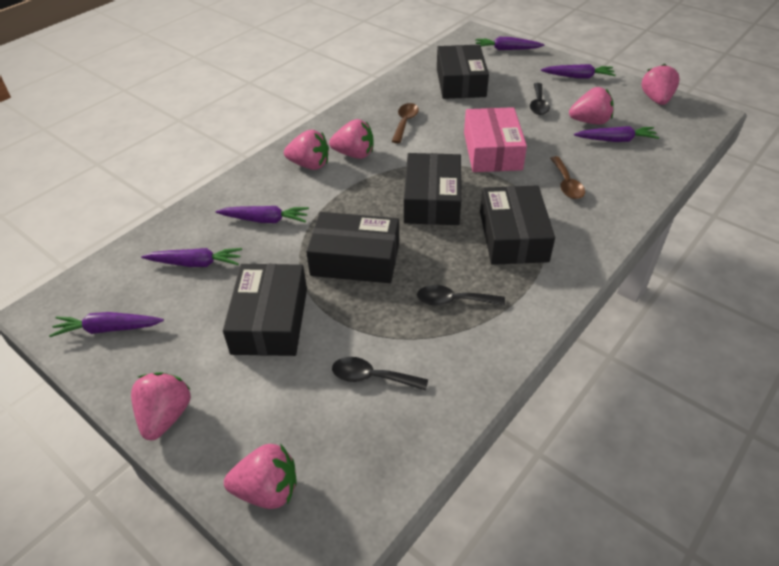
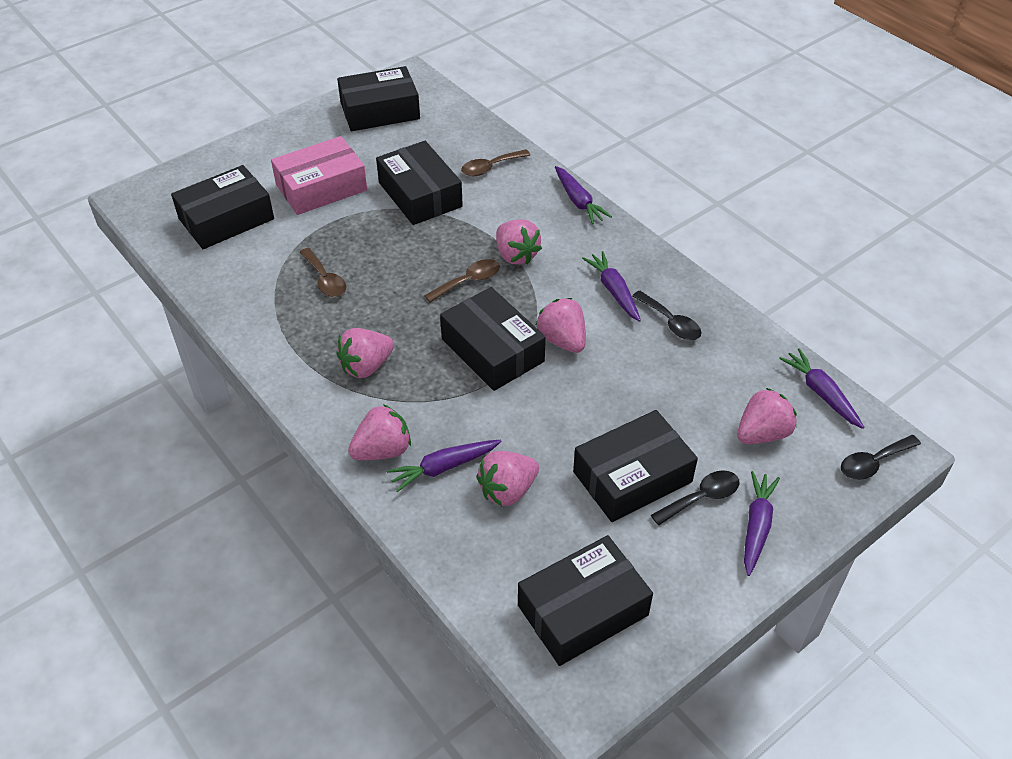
black box: [223,264,307,356] [306,212,399,283] [404,153,461,225] [437,45,489,99] [480,185,555,265] = 5 -> [171,165,274,249] [337,66,420,131] [376,141,463,225] [440,287,546,391] [518,535,653,666] [573,410,698,522] = 6
brown spoon: [392,103,419,143] [550,156,585,199] = 2 -> [299,248,346,297] [424,259,500,303] [461,149,530,176] = 3
purple carrot: [49,312,164,337] [141,248,242,267] [215,206,309,223] [475,37,544,50] [541,64,616,79] [574,126,659,142] = 6 -> [387,440,501,492] [555,166,612,224] [582,251,641,322] [744,471,780,576] [779,348,864,429] = 5

